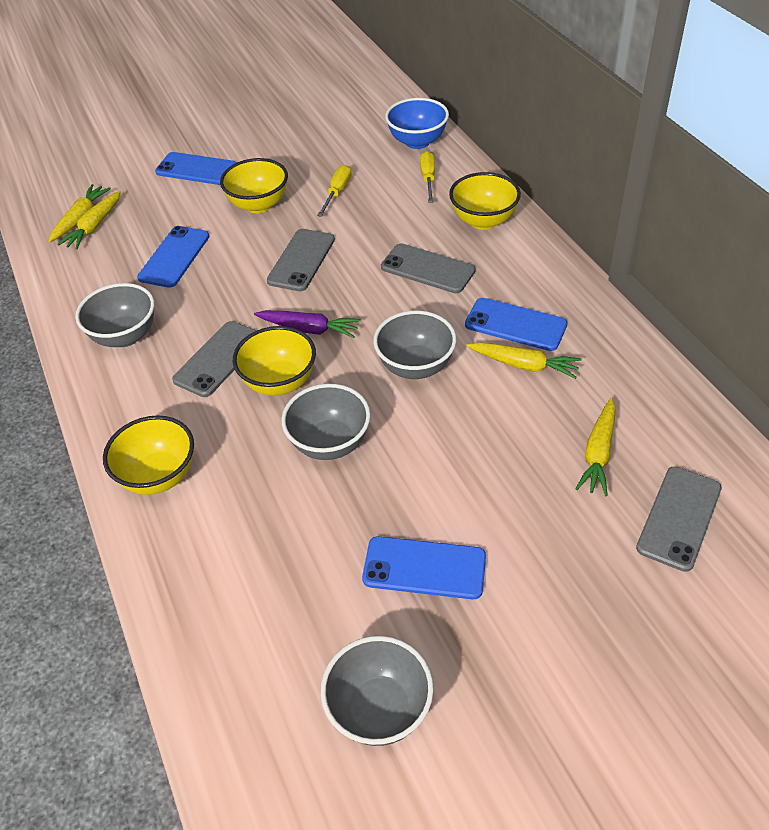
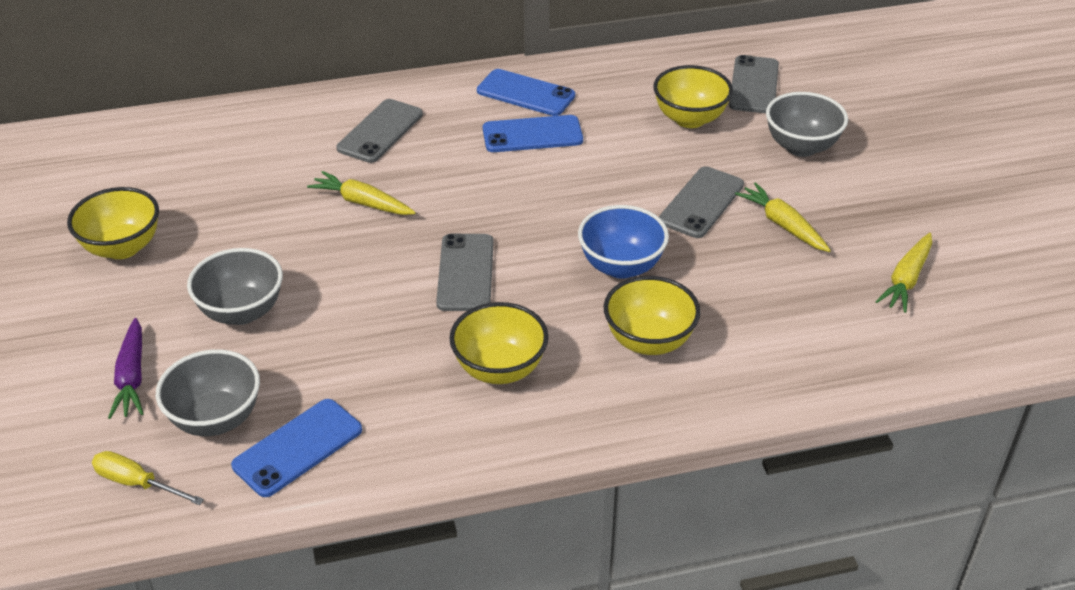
blue phone: [137,226,209,288] [155,152,237,185] [362,536,486,599] [465,298,567,351] = 4 -> [231,399,362,497] [477,69,575,116] [483,115,583,152] = 3
grey bowl: [75,283,155,347] [281,384,371,460] [321,636,434,746] [373,311,457,379] = 4 -> [156,349,260,436] [187,248,283,325] [766,92,848,157] = 3
yellow carrot: [49,184,111,242] [57,191,121,250] [466,342,581,379] [575,398,616,496] = 4 -> [307,171,416,215] [735,183,831,252] [875,233,932,313] = 3
yellow screwdriver: [317,165,351,217] [420,151,435,203] = 2 -> [92,451,204,505] = 1

